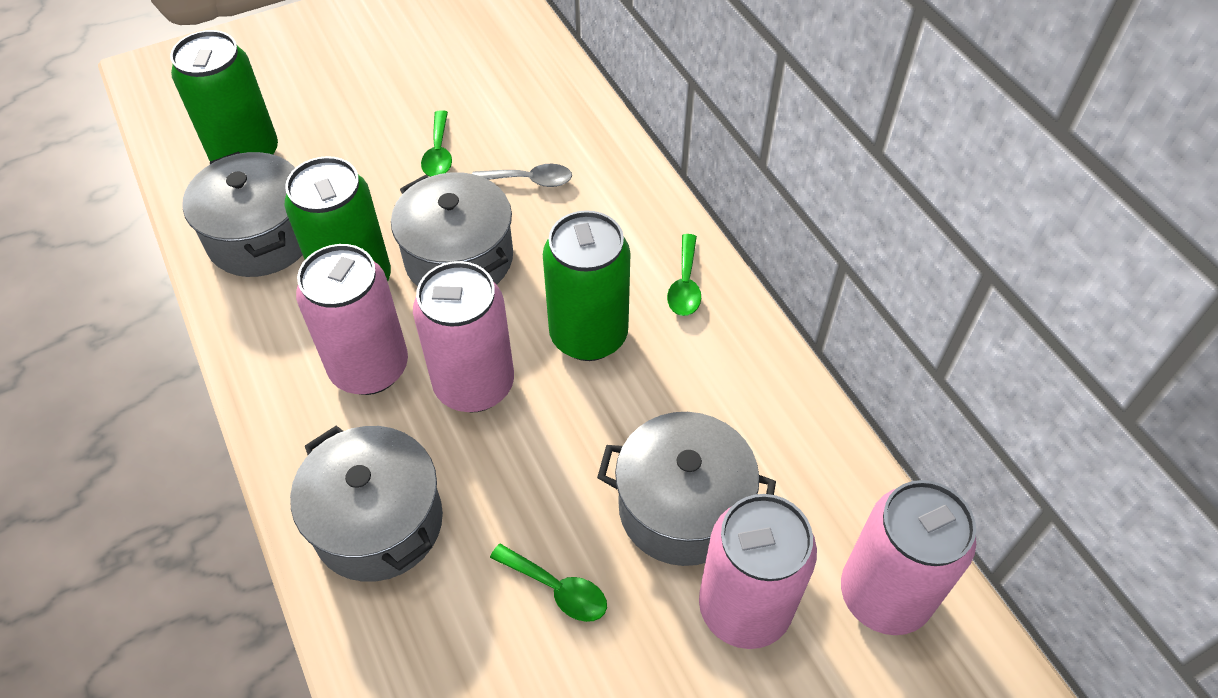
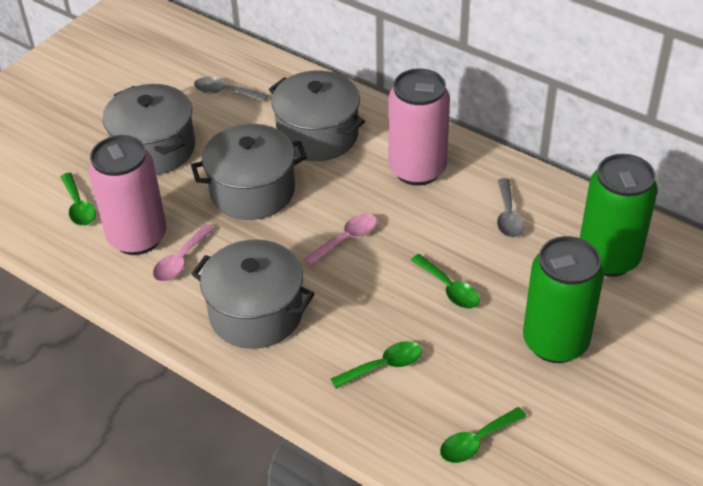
green can: [170,30,278,161] [285,156,391,282] [543,210,631,361] = 3 -> [523,236,604,363] [580,154,658,277] = 2
green spoon: [421,110,452,177] [490,544,607,622] [667,234,701,316] = 3 -> [60,173,96,226] [331,341,422,389] [411,254,480,309] [440,407,527,463] = 4
grey spoon: [472,164,572,187] = 1 -> [194,77,268,102] [497,178,524,238] = 2
pink can: [296,244,408,395] [413,261,514,413] [699,494,817,649] [841,480,976,635] = 4 -> [88,135,167,255] [388,69,450,186] = 2
pink spoon: none = 0 -> [153,224,214,282] [304,214,377,266] = 2

